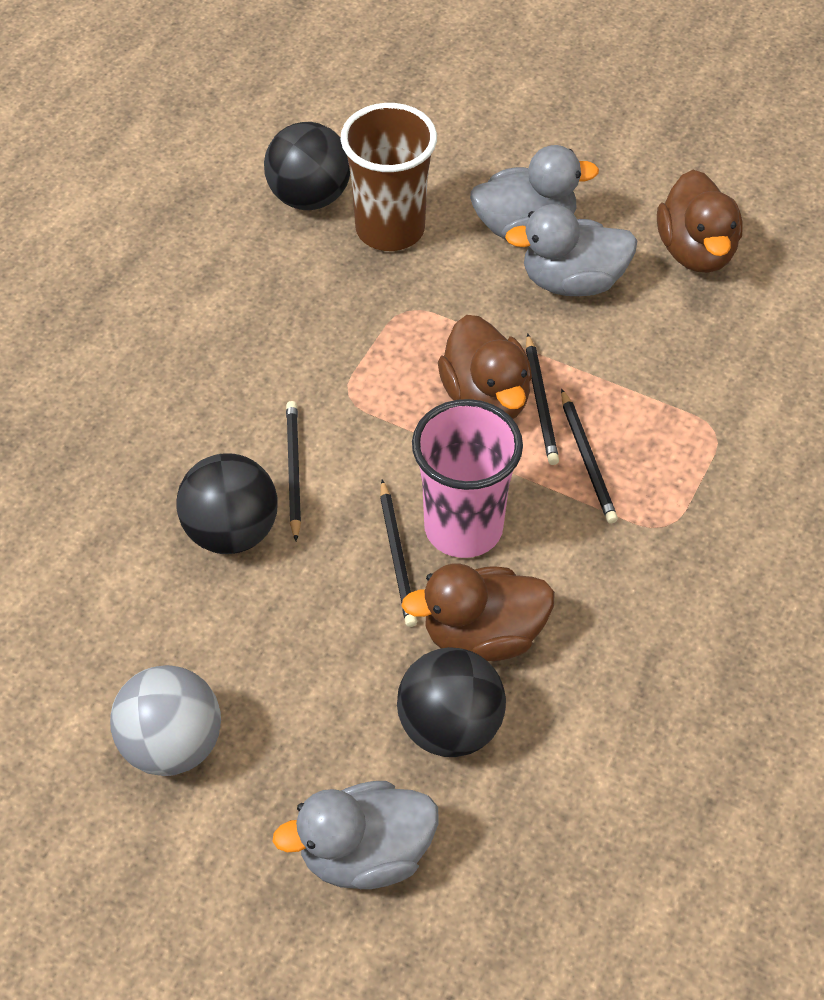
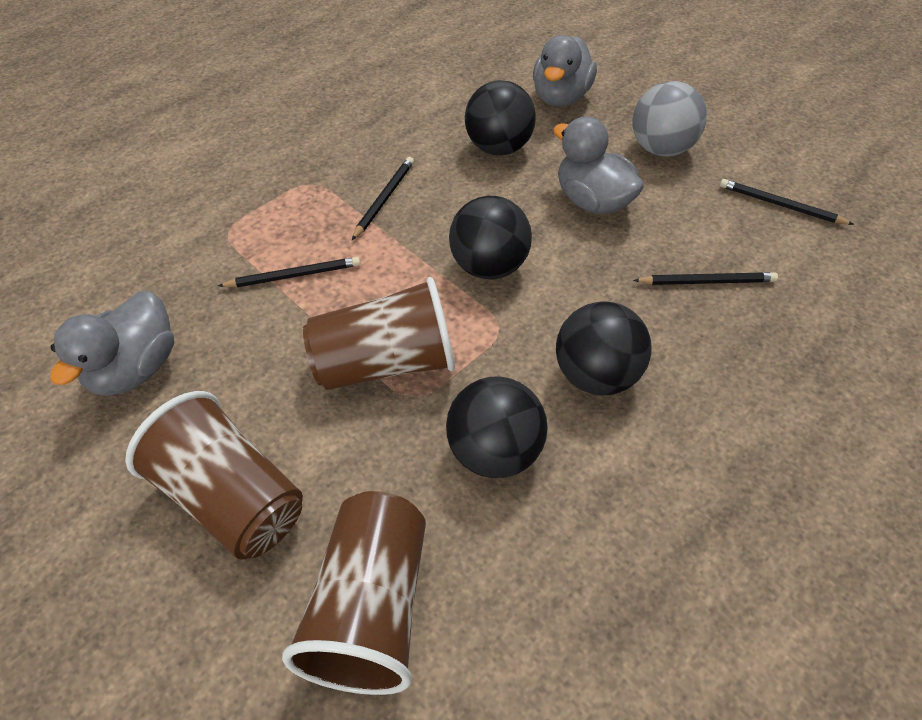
black ball: [176,453,277,554] [264,122,350,210] [397,647,506,757] = 3 -> [446,376,548,478] [449,196,532,280] [465,80,536,155] [556,301,651,395] = 4
brown cup: [341,103,437,251] = 1 -> [125,391,303,560] [282,491,426,695] [303,277,455,390] = 3
brown duck: [402,563,555,661] [438,315,532,419] [657,170,743,273] = 3 -> none = 0
pink cup: [412,399,523,558] = 1 -> none = 0

